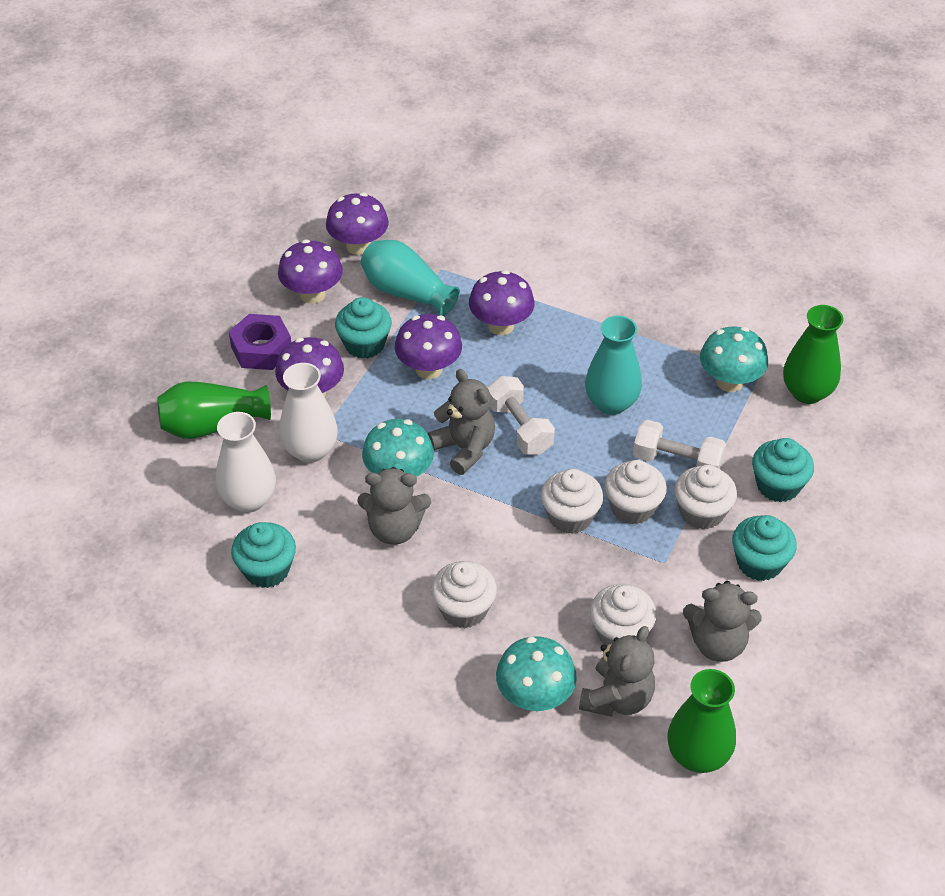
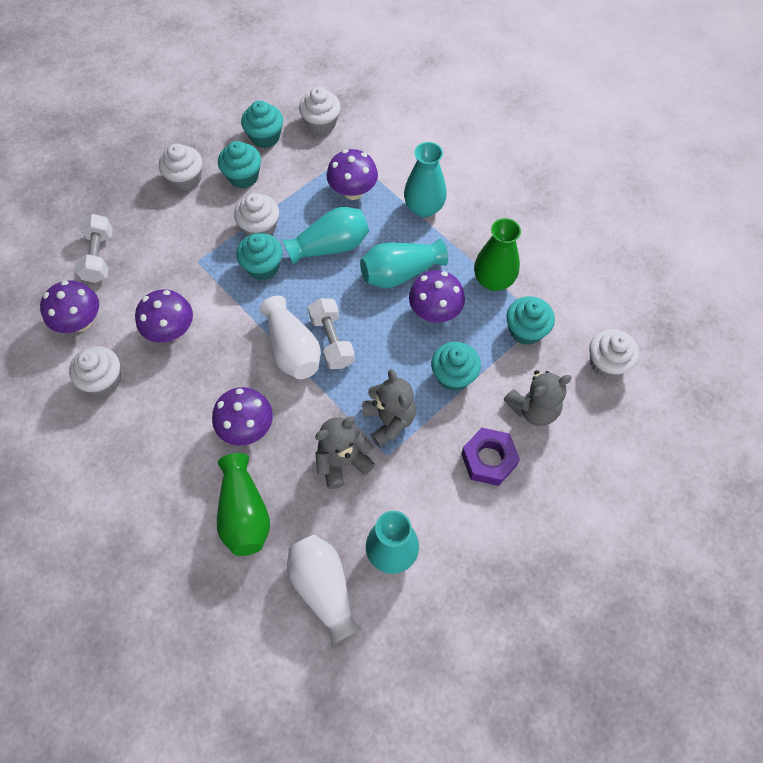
green vase: [157,382,271,439] [668,669,736,773] [783,305,844,404] = 3 -> [217,453,270,556] [474,218,521,291] = 2
grey teddy bear: [358,467,431,545] [428,369,495,475] [579,626,655,717] [683,581,762,662] = 4 -> [315,416,375,489] [362,369,416,447] [504,370,572,426] = 3
turquoise cupcake: [231,522,296,588] [335,297,392,359] [732,515,797,581] [752,438,814,502] = 4 -> [218,141,261,189] [236,233,283,280] [241,100,283,148] [431,342,481,391] [506,296,555,345] = 5
turquoise mushroom: [362,419,434,477] [496,636,577,711] [700,326,768,392] = 3 -> none = 0
turquoise vase: [361,240,460,316] [585,316,642,415] = 2 -> [283,207,369,265] [360,239,448,288] [366,511,419,574] [404,142,447,217] = 4

